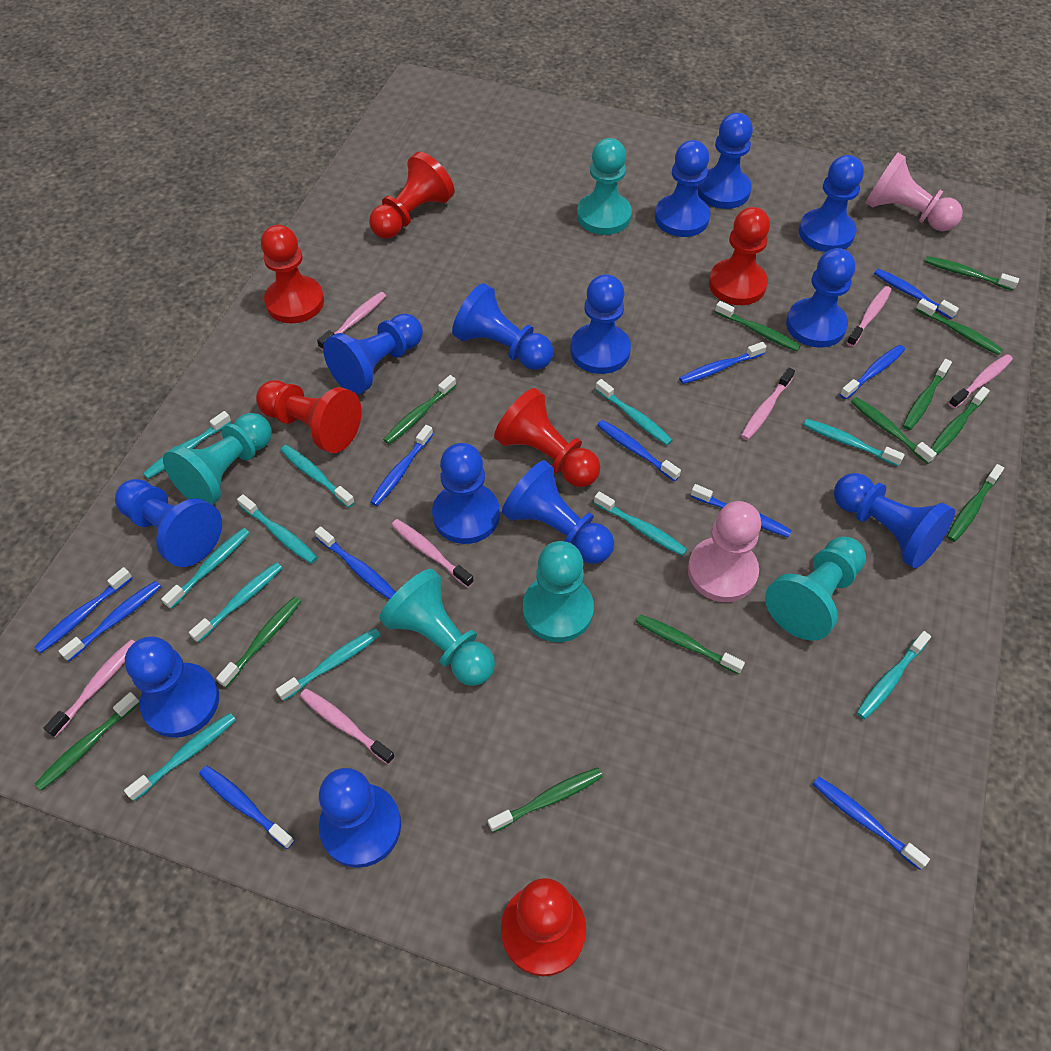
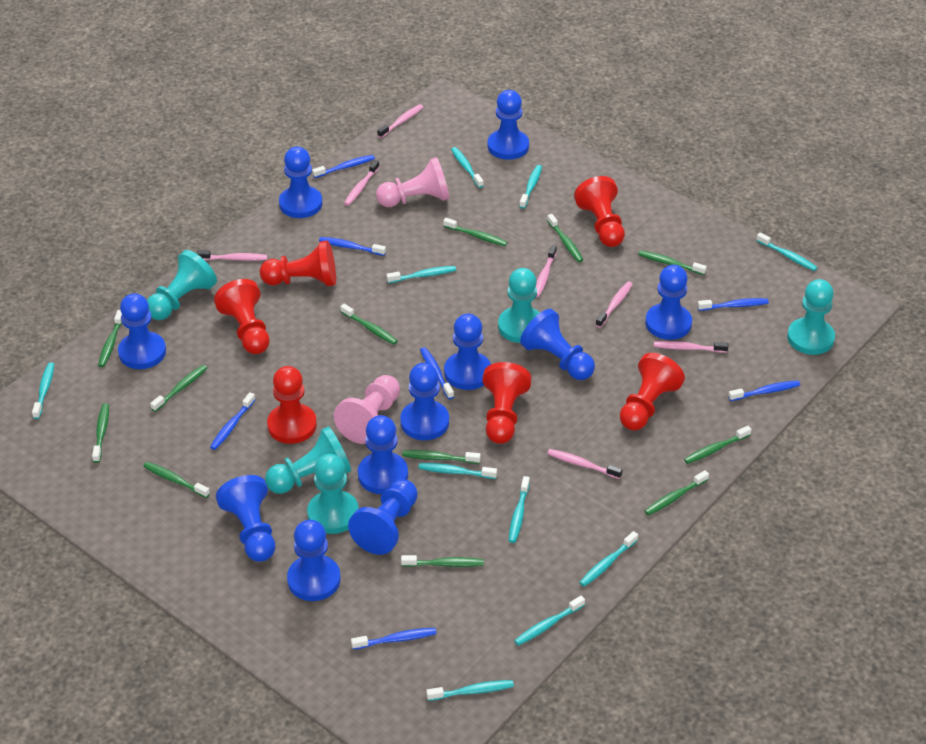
blue pawn: [115,479,222,567] [125,636,219,738] [319,768,401,868] [323,313,423,395] [432,443,500,544] [452,283,553,370] [502,460,614,564] [570,274,631,374] [655,140,710,237] [698,113,753,209] [786,248,855,348] [799,155,864,252] [834,473,955,569] = 13 -> [118,293,166,369] [216,475,275,562] [279,147,323,218] [287,520,341,601] [348,479,418,555] [358,415,408,494] [400,363,449,440] [444,314,491,390] [487,90,529,160] [520,309,595,380] [645,265,692,340] = 11
blue toothbrush: [35,567,132,653] [59,581,161,661] [199,766,295,849] [315,526,396,600] [370,425,433,506] [597,420,681,481] [679,342,767,384] [691,484,792,537] [813,777,930,870] [840,345,905,400] [874,269,959,319] = 11 -> [210,392,255,450] [312,155,375,178] [319,237,386,256] [351,628,437,650] [420,347,454,399] [697,298,769,311] [728,380,800,401] = 7
turquoise toothbrush: [124,713,236,801] [143,411,231,479] [161,528,250,609] [189,562,282,642] [237,494,318,564] [276,628,380,701] [281,445,355,508] [594,492,687,556] [595,379,673,445] [803,419,905,466] [856,631,931,719] = 11 -> [32,362,54,419] [386,266,456,283] [419,463,497,479] [426,680,514,701] [451,147,484,188] [509,476,530,543] [514,596,585,646] [519,165,542,209] [579,531,638,587] [756,232,818,271] = 10

